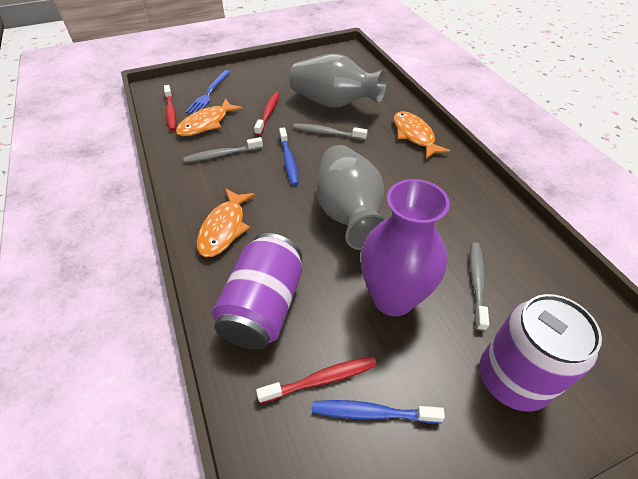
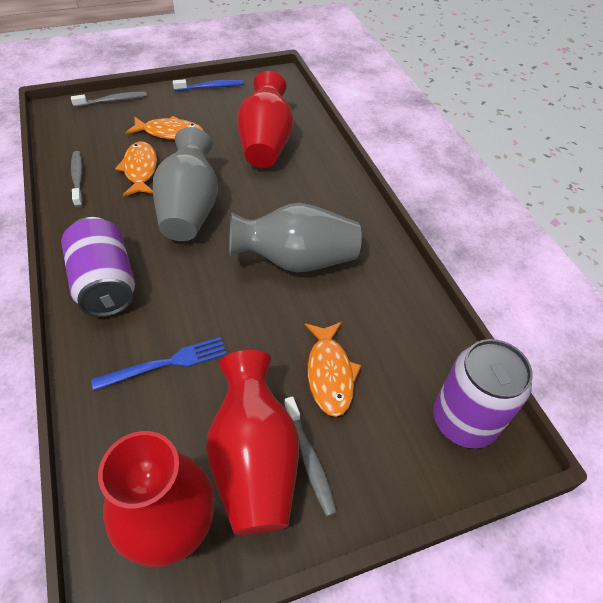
blue toothbrush: [279,127,299,185] [312,400,445,424] = 2 -> [173,79,243,91] = 1
purple vase: [361,179,450,316] = 1 -> none = 0
red toothbrush: [164,85,176,131] [254,92,279,136] [256,356,377,404] = 3 -> none = 0
red vase: none = 0 -> [98,431,215,567] [206,350,299,535] [237,71,293,168] = 3

